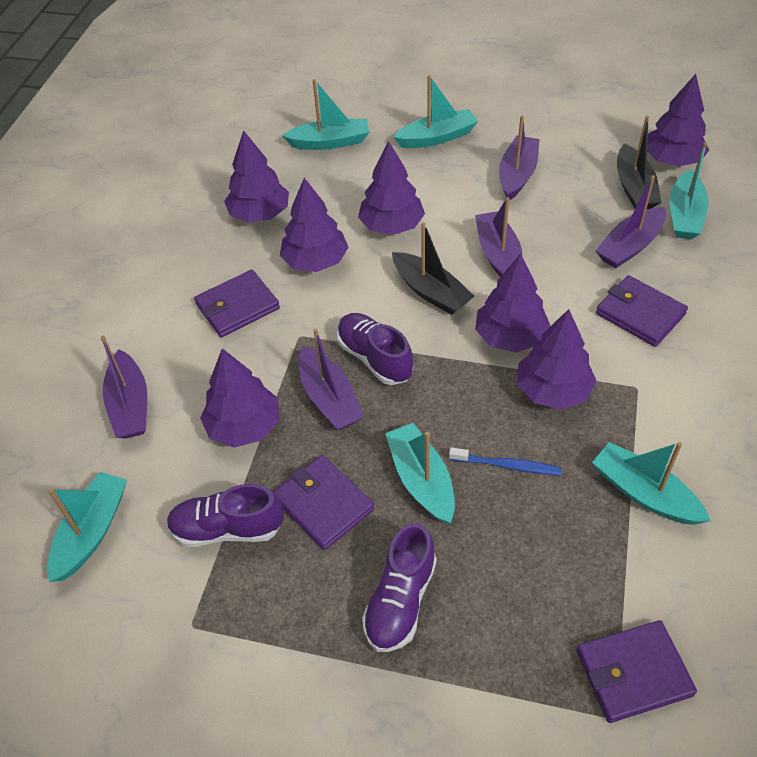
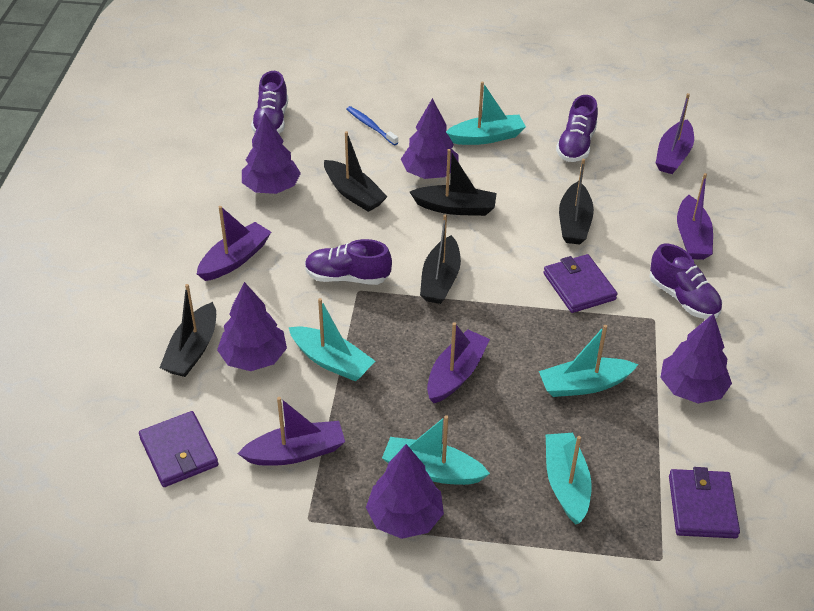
black boat: [392,222,474,315] [617,116,661,210] = 2 -> [160,284,216,377] [324,131,388,212] [410,149,497,216] [420,215,461,304] [559,159,594,244] = 5
purple shoe: [167,484,284,547] [337,313,413,385] [362,523,437,652] = 3 -> [251,71,288,134] [305,239,392,285] [556,95,598,162] [649,244,722,319] = 4
purple tree: [200,348,279,448] [224,130,289,223] [280,178,349,272] [358,141,425,235] [475,254,550,353] [517,309,596,410] [647,74,709,166] = 7 -> [217,282,287,371] [242,112,301,194] [366,444,444,539] [401,98,459,179] [660,313,732,403] = 5
purple wallet: [194,270,280,337] [273,455,374,550] [577,620,697,723] [596,275,688,347] = 4 -> [139,411,219,487] [543,254,617,313] [669,467,740,538] = 3
turquoise boat: [47,472,127,582] [282,79,370,150] [385,423,455,524] [393,75,478,148] [592,442,711,525] [670,142,709,239] = 6 -> [289,298,375,381] [382,415,490,485] [446,81,526,145] [539,325,638,397] [546,433,592,524] = 5

